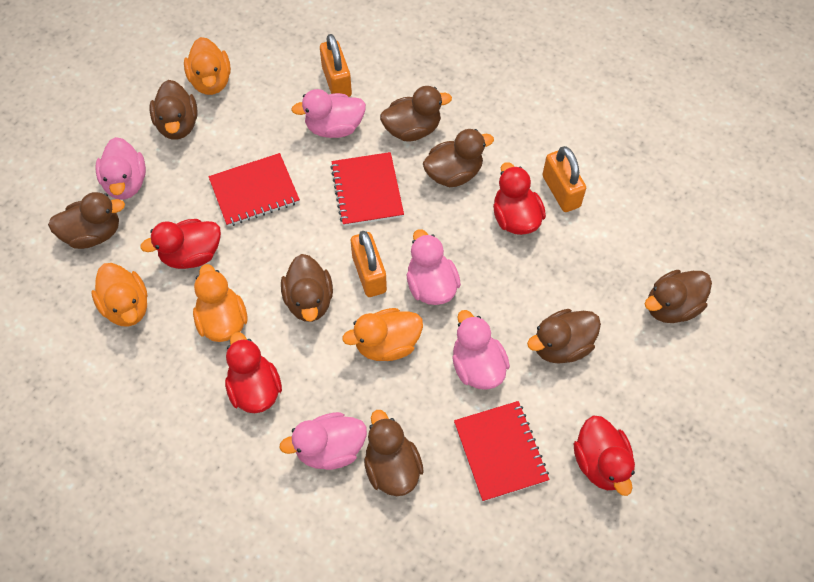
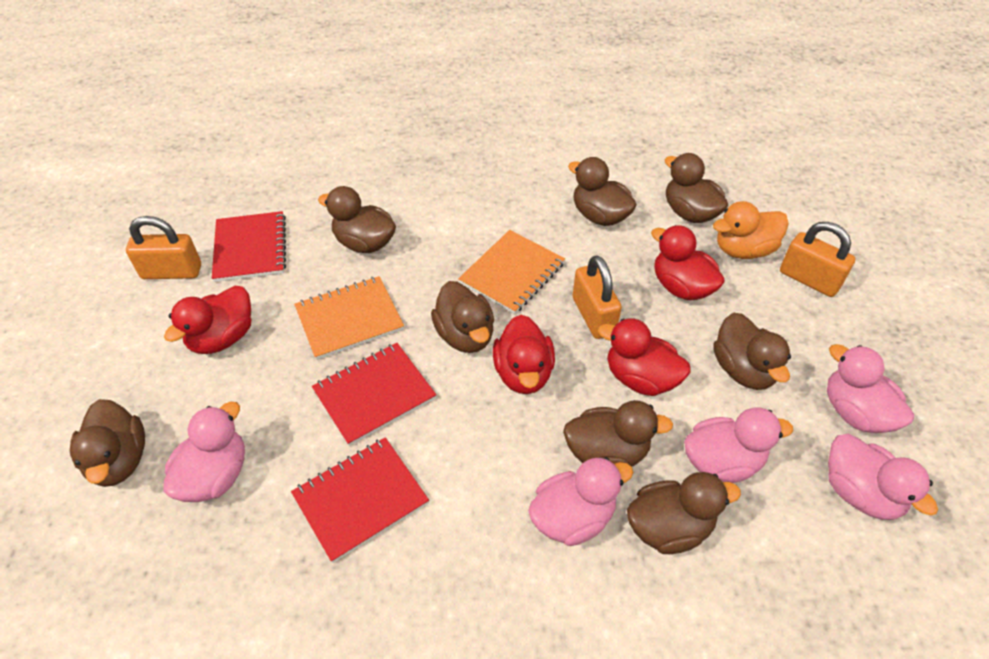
orange duck: [91,263,148,327] [184,37,231,95] [193,264,247,342] [342,308,423,361] = 4 -> [713,201,789,259] = 1
orange notebook: none = 0 -> [294,276,404,360] [458,230,565,314] = 2

